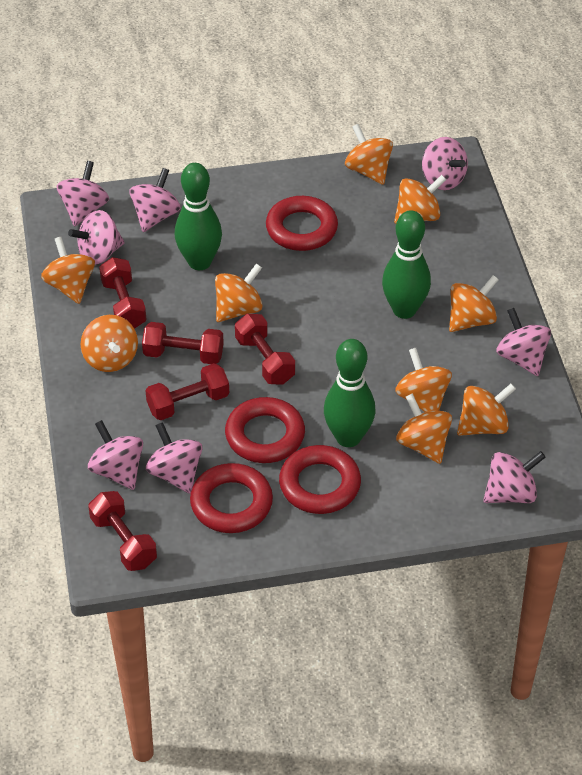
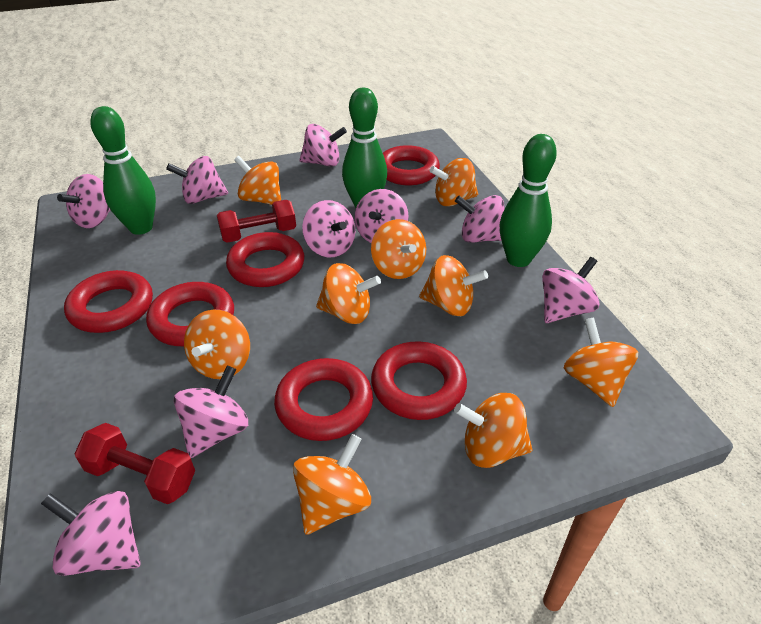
pink spinning top: [57,161,109,226] [68,210,125,265] [88,420,143,490] [130,168,180,232] [146,422,202,494] [422,137,468,190] [483,451,546,503] [496,308,551,376] = 8 -> [41,491,141,576] [57,174,111,228] [166,156,228,204] [174,365,248,458] [299,124,347,167] [302,200,355,257] [355,189,409,243] [455,195,504,243] [542,257,599,323] = 9
red dumbbell: [88,491,157,571] [99,257,147,329] [142,322,224,364] [145,363,229,420] [235,314,295,384] = 5 -> [74,423,195,504] [217,200,296,243] = 2
red ring: [190,463,273,533] [225,397,305,463] [266,196,338,251] [279,445,361,514] = 4 -> [64,270,153,333] [146,282,234,346] [226,232,304,287] [274,358,373,441] [371,341,467,420] [383,145,440,185] = 6

